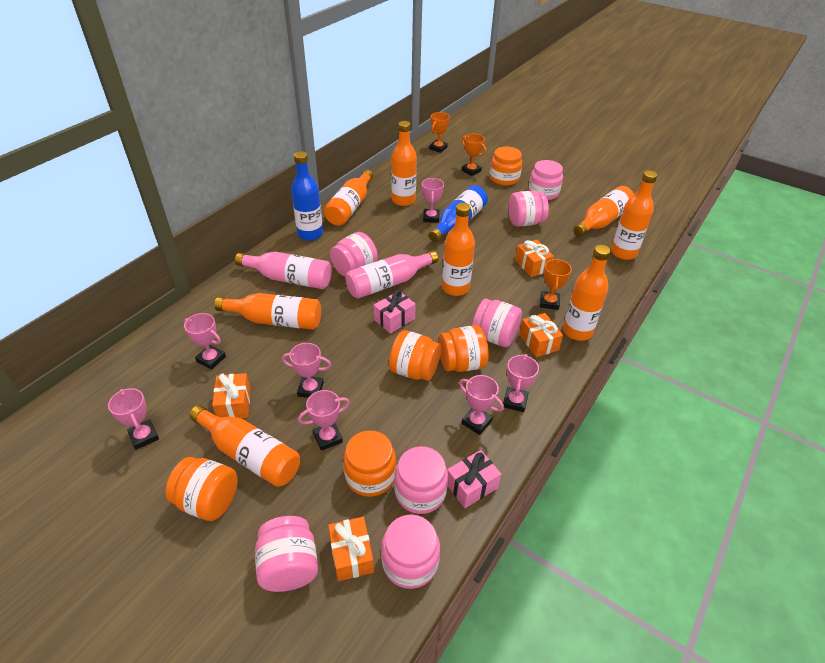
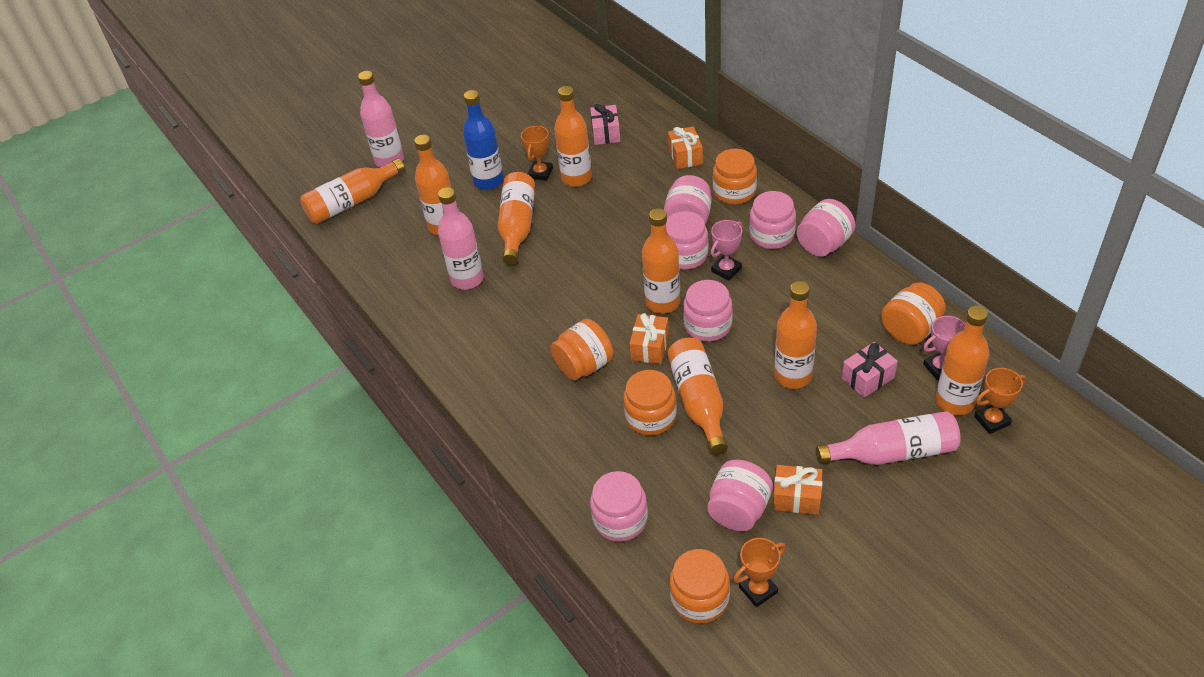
blue bottle: [291,151,323,241] [429,185,488,242] = 2 -> [463,90,504,190] = 1
orange gift: [212,373,251,418] [328,517,374,581] [515,240,554,277] [519,313,563,357] = 4 -> [629,313,669,364] [668,126,703,169] [773,465,823,515] = 3
pink bottle: [235,252,332,289] [346,250,438,299] = 2 -> [358,71,404,167] [438,187,484,290] [816,411,961,465] = 3
pink trophy: [108,388,159,450] [184,313,226,370] [282,343,331,398] [298,390,350,451] [422,178,444,223] [459,375,504,435] [503,354,539,412] = 7 -> [711,220,742,281] [923,316,966,380] = 2

